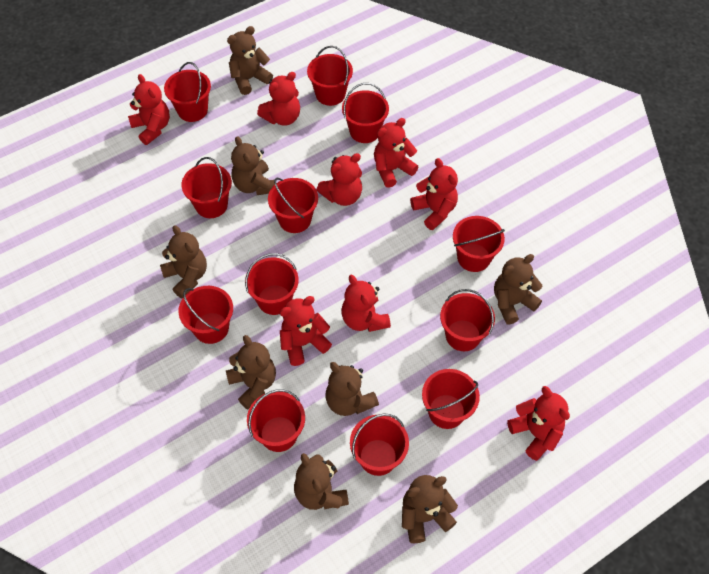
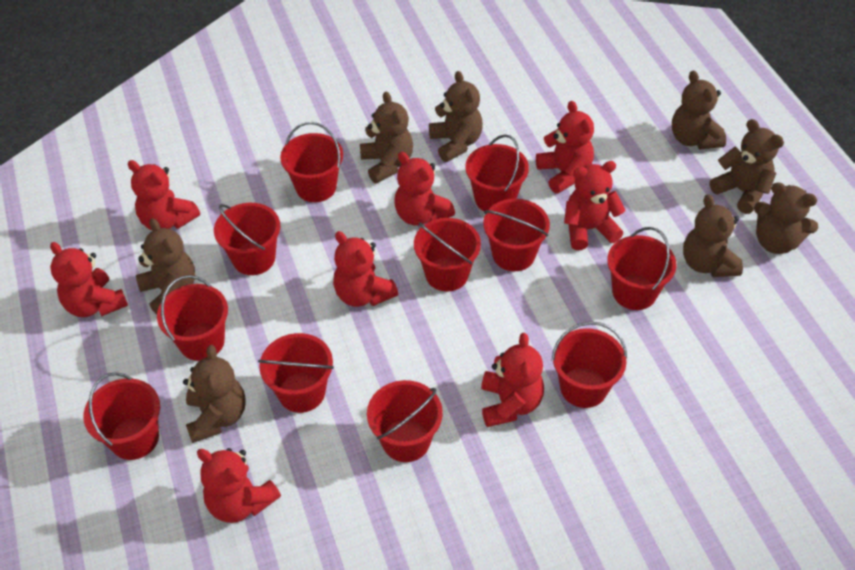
red bucket: [164,62,211,122] [178,286,233,344] [181,157,232,218] [245,253,299,315] [247,389,305,452] [268,178,318,233] [307,46,353,106] [342,83,389,143] [350,414,409,476] [422,369,480,429] [440,289,495,351] [453,216,505,272] = 12 -> [83,372,160,460] [157,275,228,361] [214,203,280,275] [258,333,334,413] [280,122,343,202] [367,380,443,462] [414,218,481,291] [465,134,529,211] [483,199,550,271] [552,322,627,408] [607,227,677,310] = 11

